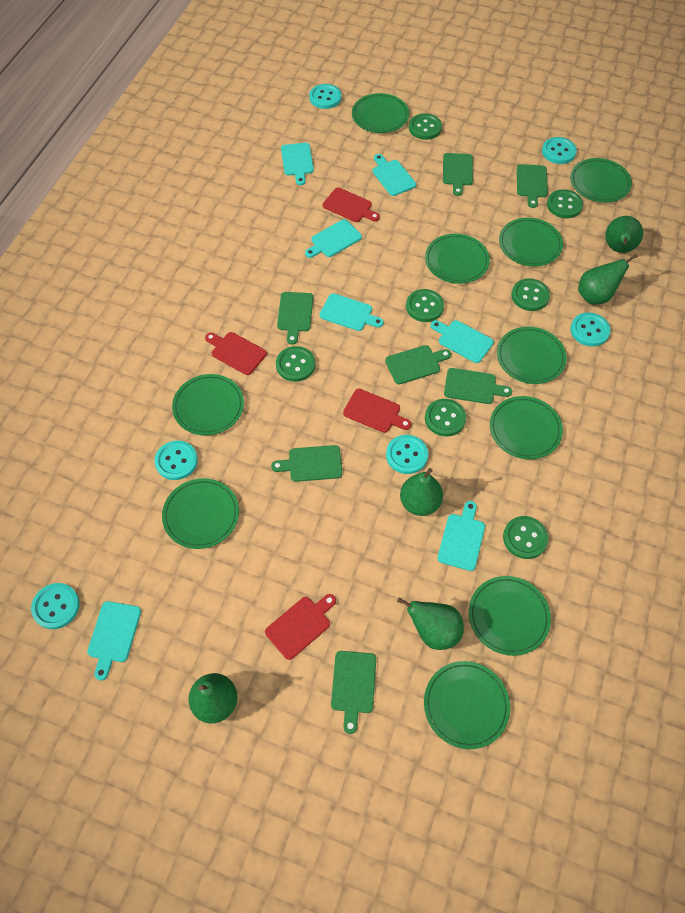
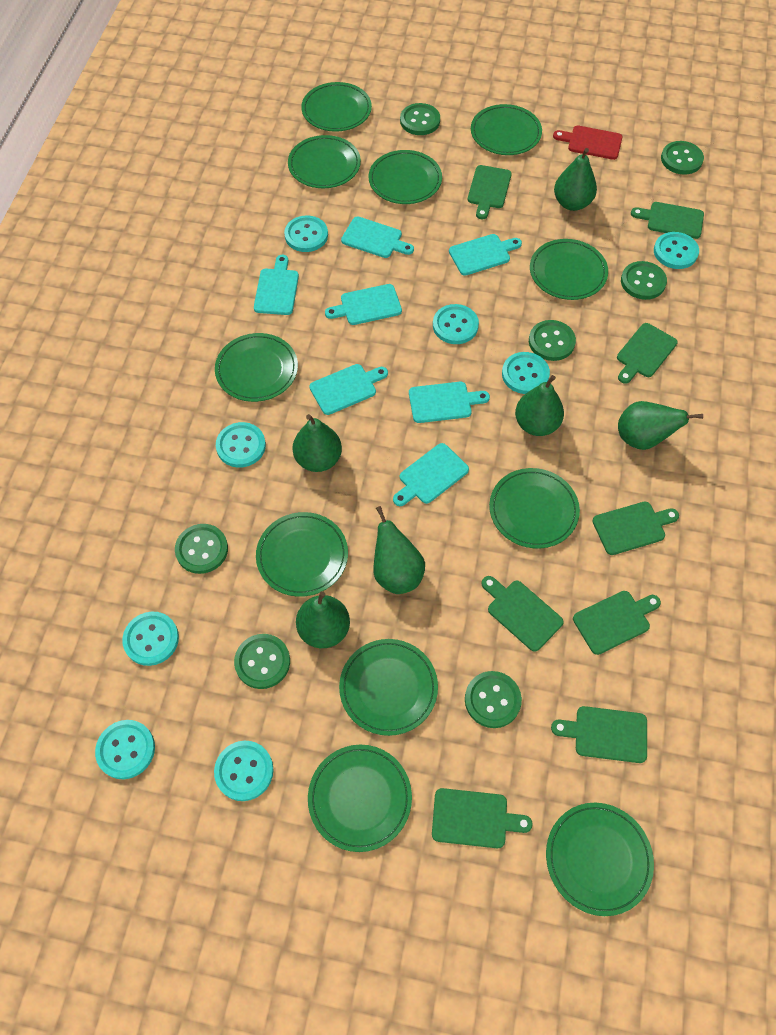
green cutting board: [271,445,342,482] [277,292,313,345] [331,651,376,734] [385,345,451,384] [443,153,473,196] [444,368,512,404] [517,164,548,208] = 7 -> [432,788,533,848] [468,165,512,219] [481,576,564,652] [551,706,647,763] [573,591,661,655] [593,502,679,555] [617,323,678,384] [631,202,704,239] = 8
green pear: [188,673,238,723] [397,598,464,650] [400,468,443,516] [578,254,638,305] [605,216,643,253] = 5 -> [293,414,342,472] [296,591,350,648] [373,506,425,594] [515,375,564,436] [554,148,597,211] [618,401,703,450] = 6
green plate: [162,478,239,549] [172,374,244,435] [352,93,409,133] [424,661,510,749] [425,234,490,284] [469,576,551,656] [490,396,563,459] [497,327,567,384] [499,218,563,266] [570,158,632,202] = 10 -> [215,333,298,402] [256,512,348,597] [288,135,361,188] [301,82,372,132] [308,745,412,852] [339,639,438,736] [369,150,442,204] [471,104,542,155] [489,468,580,548] [530,239,608,300] [546,803,654,916] = 11
red cutting board: [205,332,267,375] [265,594,336,660] [323,187,380,222] [343,389,411,433] = 4 -> [553,125,622,160] = 1
turquoise button: [31,583,80,629] [154,441,198,480] [309,84,342,109] [386,435,428,474] [542,137,577,164] [570,312,611,347] = 6 -> [95,720,155,779] [122,612,179,666] [214,741,273,801] [216,422,266,468] [284,215,328,252] [433,304,479,344] [502,352,550,394] [654,232,699,269] = 8

